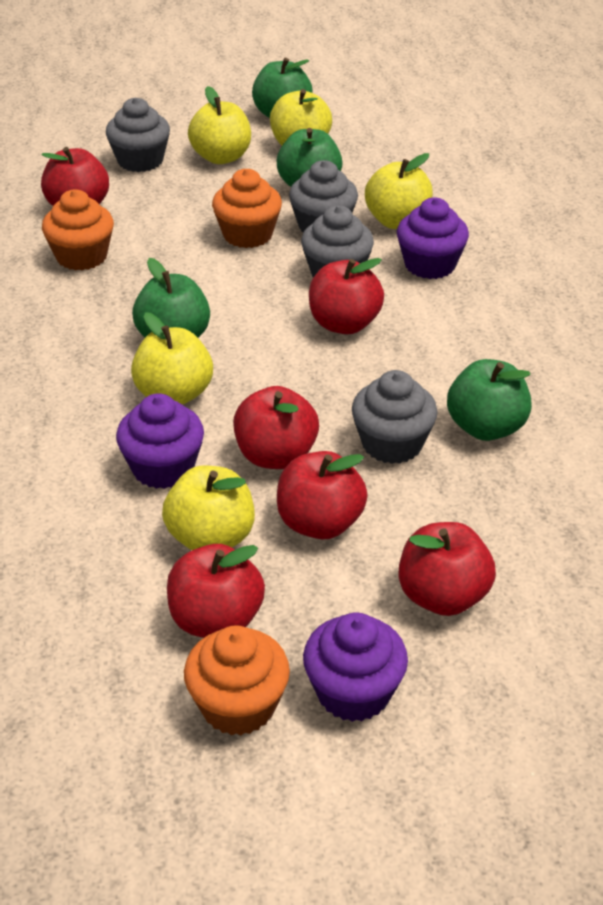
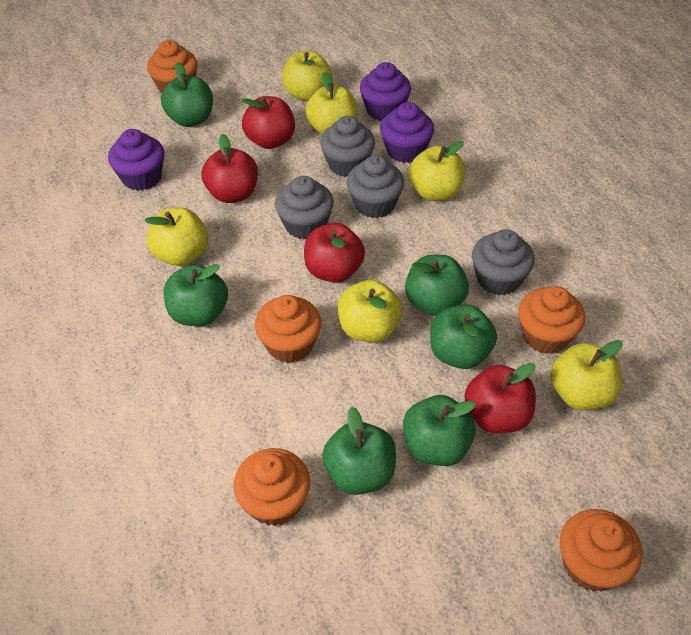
green apple: [132,258,210,338] [252,58,313,118] [277,128,342,187] [447,359,532,441] = 4 -> [161,62,213,127] [164,264,228,326] [322,407,396,495] [403,395,476,466] [405,255,469,316] [430,304,497,369] = 6
orange cupcake: [42,189,114,271] [184,625,290,736] [212,169,282,248] = 3 -> [147,40,197,93] [233,448,310,526] [255,295,321,363] [518,286,585,354] [560,509,642,592] = 5
red apple: [41,147,109,206] [167,544,265,638] [233,386,319,469] [277,451,367,539] [309,258,384,334] [399,522,496,616] = 6 -> [202,133,258,203] [242,96,295,149] [304,223,365,283] [465,363,536,434] = 4
yellow apple: [131,312,213,405] [162,466,255,550] [188,86,251,164] [270,89,332,146] [365,153,433,229] = 5 -> [145,207,208,266] [282,50,333,101] [305,72,357,134] [338,280,403,343] [409,141,465,201] [550,340,622,410] = 6

